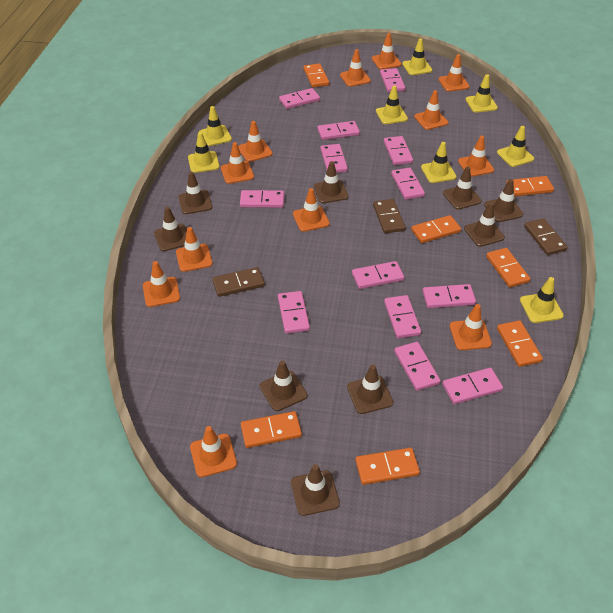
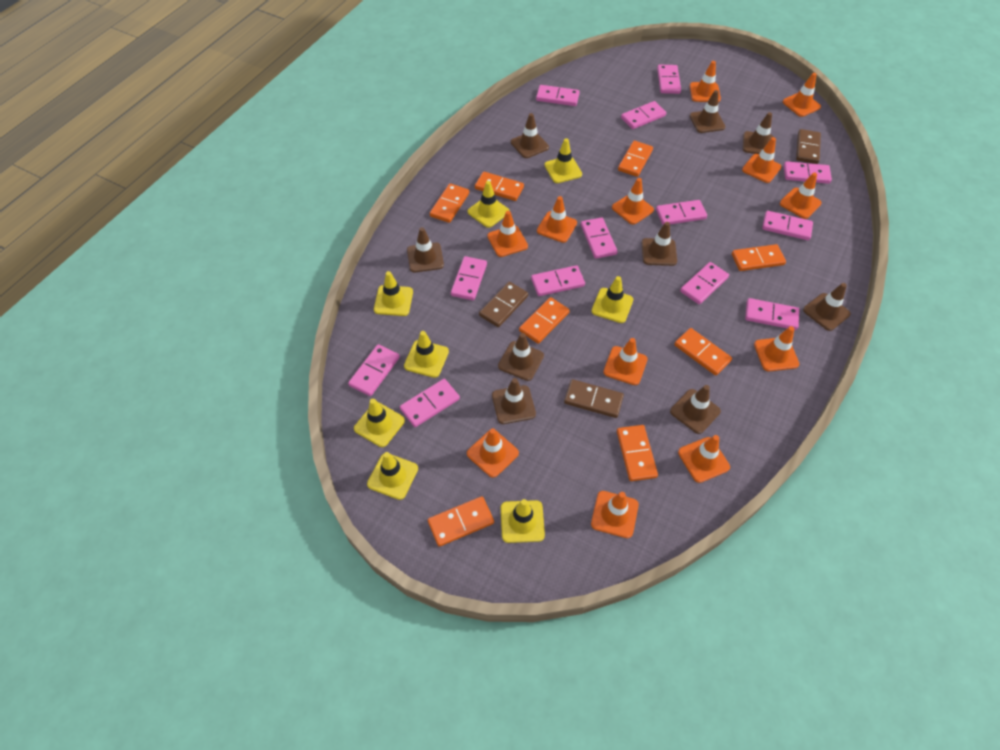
orange domino: [241,411,302,448] [304,63,329,87] [355,448,420,485] [411,215,461,243] [486,248,530,287] [497,320,543,367] [506,176,554,197] = 7 -> [428,496,494,547] [430,183,469,223] [475,172,524,201] [519,297,570,344] [617,425,658,481] [618,141,653,177] [674,328,732,376] [732,244,786,271] = 8

